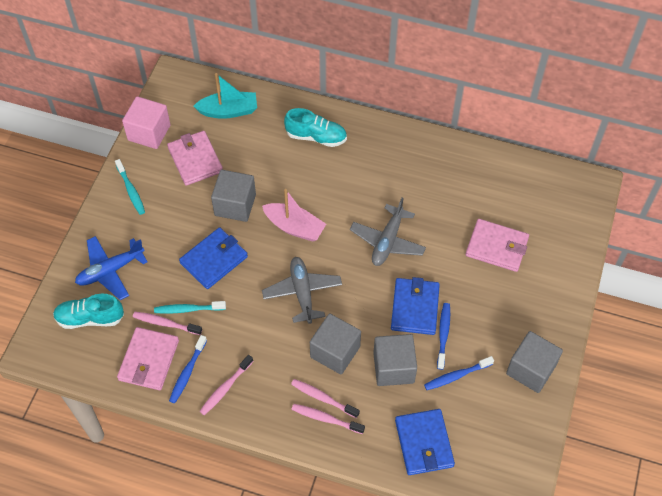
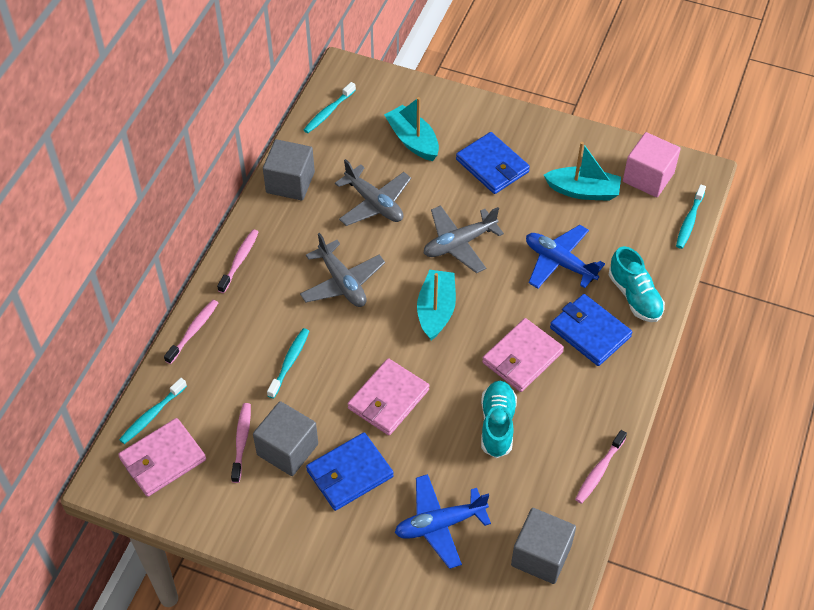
blue plane: [75,236,148,300] = 1 -> [395,474,491,569] [526,225,605,289] = 2
blue toothbrush: [169,335,207,403] [424,356,494,390] [437,303,450,370] = 3 -> none = 0
grey cube: [211,170,256,222] [310,314,361,375] [373,334,417,386] [506,331,563,393] = 4 -> [253,401,318,476] [263,139,315,200] [511,508,576,584] = 3
grey plane: [262,257,342,324] [350,198,426,266] = 2 -> [300,233,385,307] [335,159,411,226] [423,205,504,273] = 3
pink boat: [262,189,326,242] = 1 -> none = 0
turquoise boat: [193,73,257,119] = 1 -> [384,97,439,161] [417,270,456,340] [544,142,621,201] = 3
turquoise toothbrush: [115,159,145,215] [154,301,226,314] = 2 -> [119,378,187,444] [267,328,309,399] [304,82,356,133] [676,184,706,249] = 4

